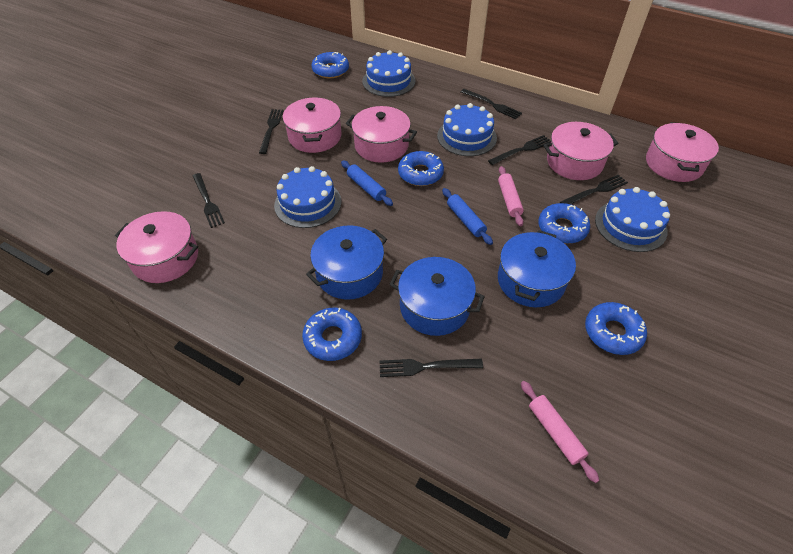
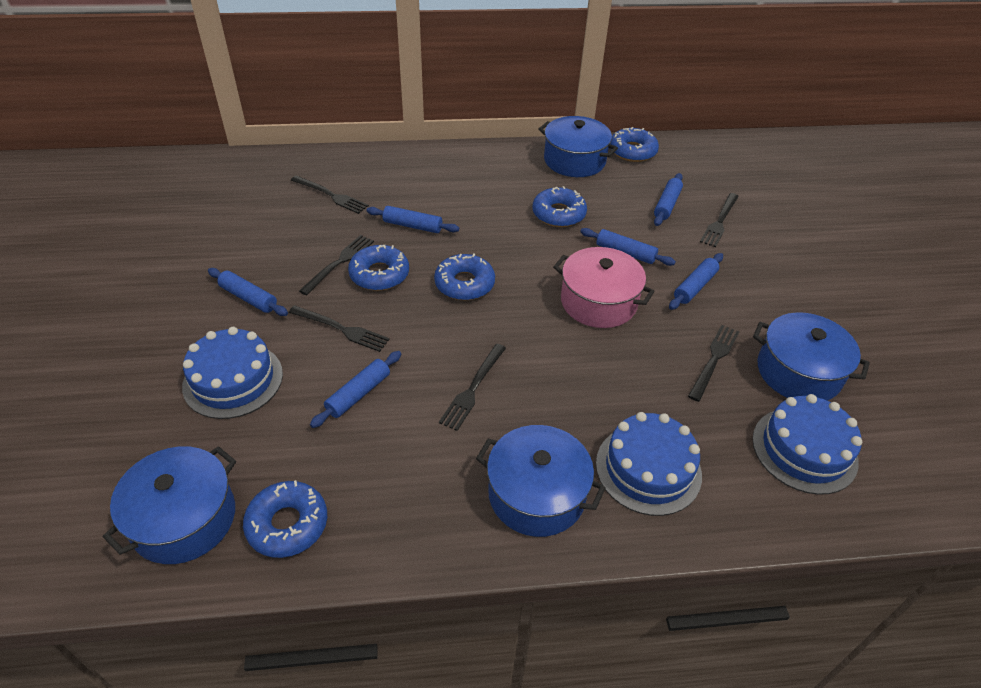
blue cake: [274,166,341,228] [362,50,416,97] [437,103,497,156] [595,187,670,252] = 4 -> [182,327,283,419] [596,412,702,516] [752,394,862,495] = 3
blue pot: [306,226,387,300] [389,257,485,336] [498,230,576,307] = 3 -> [103,446,236,564] [476,425,606,537] [539,116,618,177] [753,312,870,401] = 4
blue rolling pin: [341,160,393,206] [442,188,493,245] = 2 -> [208,268,288,316] [310,351,401,428] [366,206,459,233] [580,228,676,266] [654,173,683,226] [669,253,723,310] = 6
pink pot: [115,211,198,283] [283,97,342,153] [346,106,417,163] [543,122,618,180] [646,122,719,182] = 5 -> [553,247,655,328] = 1
pink rolling pin: [498,166,524,226] [521,381,600,483] = 2 -> none = 0

